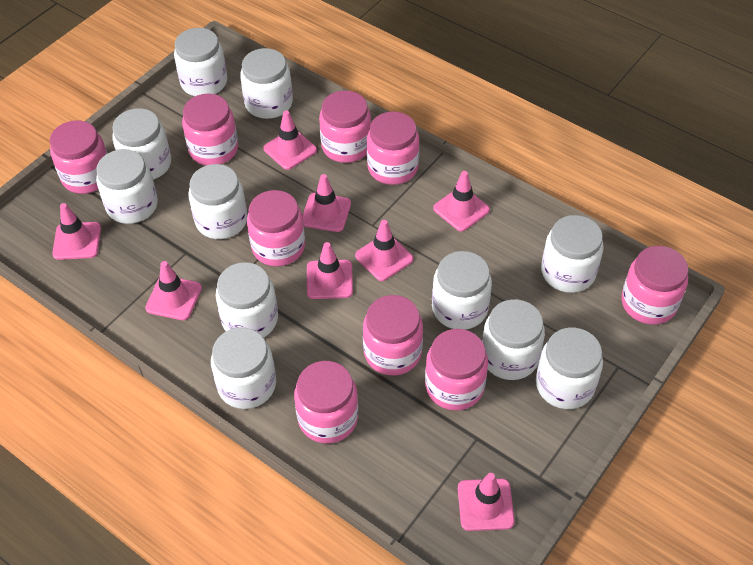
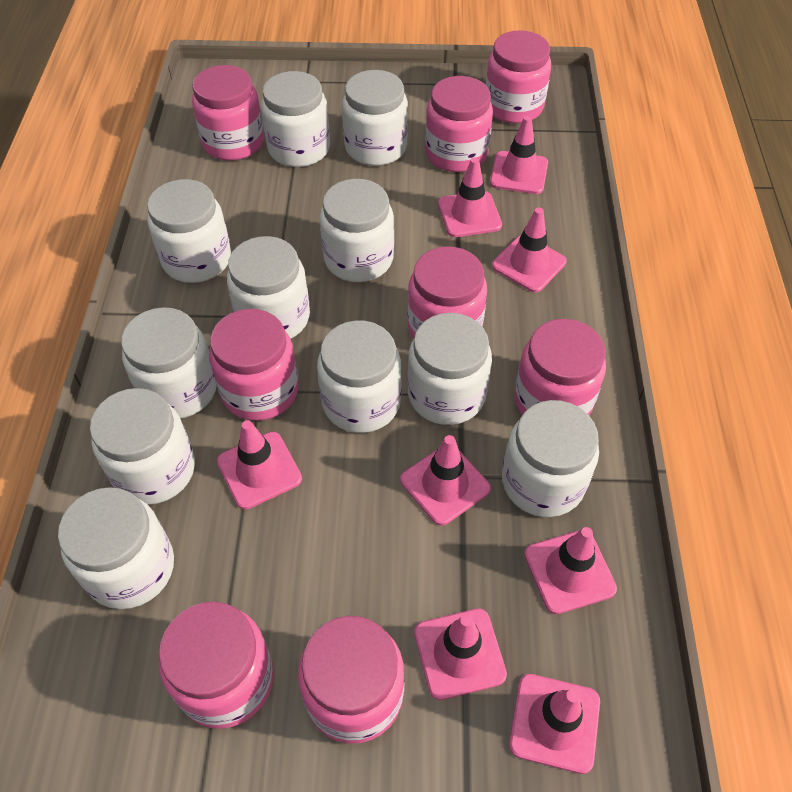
pink jar: [50,120,107,194] [182,94,238,165] [247,190,305,267] [294,361,358,444] [319,90,371,163] [363,295,423,375] [367,112,419,185] [425,329,488,411] [621,246,688,325] = 9 -> [159,601,274,729] [192,65,264,161] [209,309,299,421] [298,616,404,744] [408,246,487,339] [425,76,493,172] [485,30,551,124] [514,319,606,416] = 8

